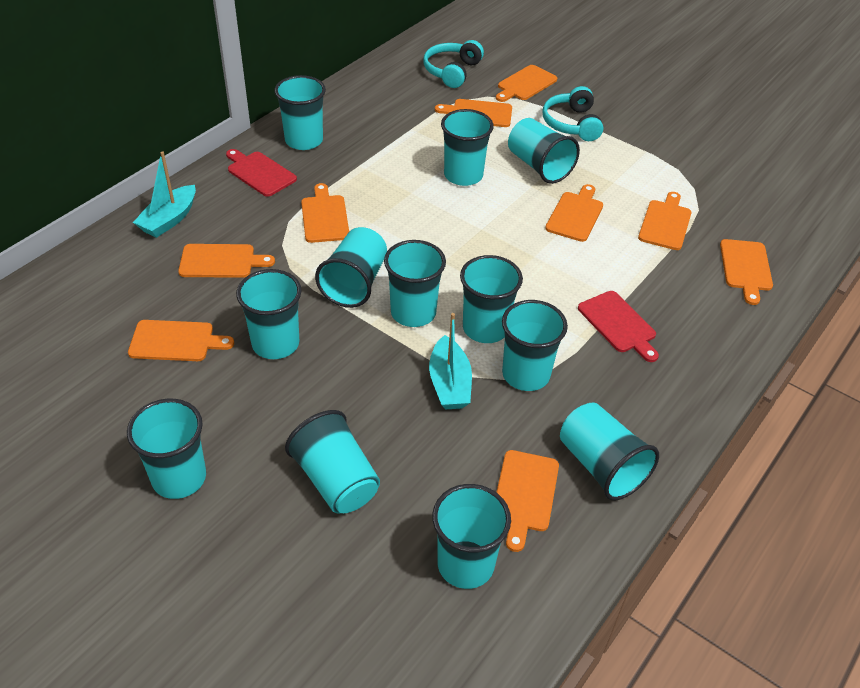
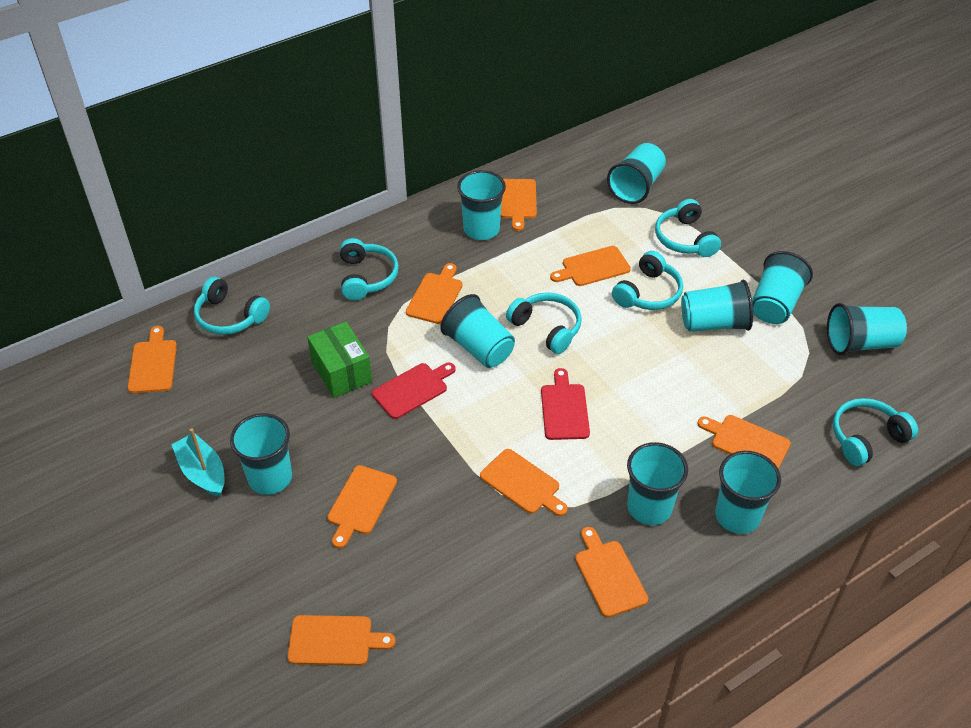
green box: none = 0 -> [307,322,372,398] = 1
turquoise boat: [133,151,196,238] [429,313,472,410] = 2 -> [171,428,225,497] = 1
turquoise cup: [127,399,206,499] [236,269,302,359] [274,75,326,150] [285,410,380,514] [315,227,387,308] [384,240,446,327] [432,484,511,589] [441,109,494,186] [460,255,523,343] [502,300,568,391] [508,118,580,184] [560,402,659,500] = 12 -> [230,413,292,495] [440,294,515,368] [457,170,506,240] [607,143,666,204] [627,442,688,525] [681,280,753,332] [715,451,781,534] [752,251,813,324] [827,303,907,355] = 9
turquoise headphones: [423,40,484,88] [543,86,603,141] = 2 -> [194,277,270,335] [340,238,399,300] [506,292,582,354] [612,251,683,310] [655,199,721,257] [833,398,918,466] = 6

